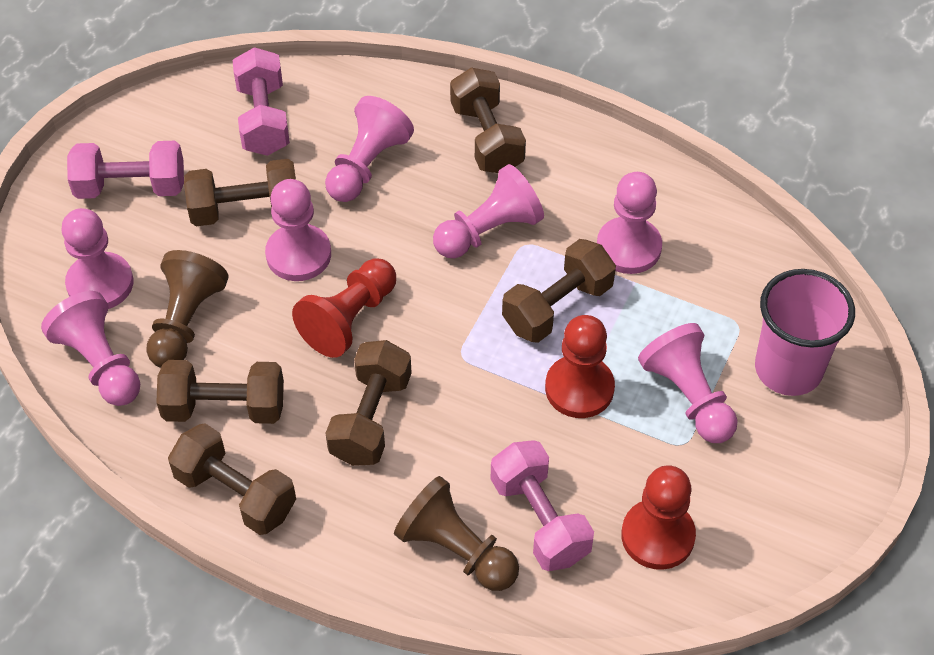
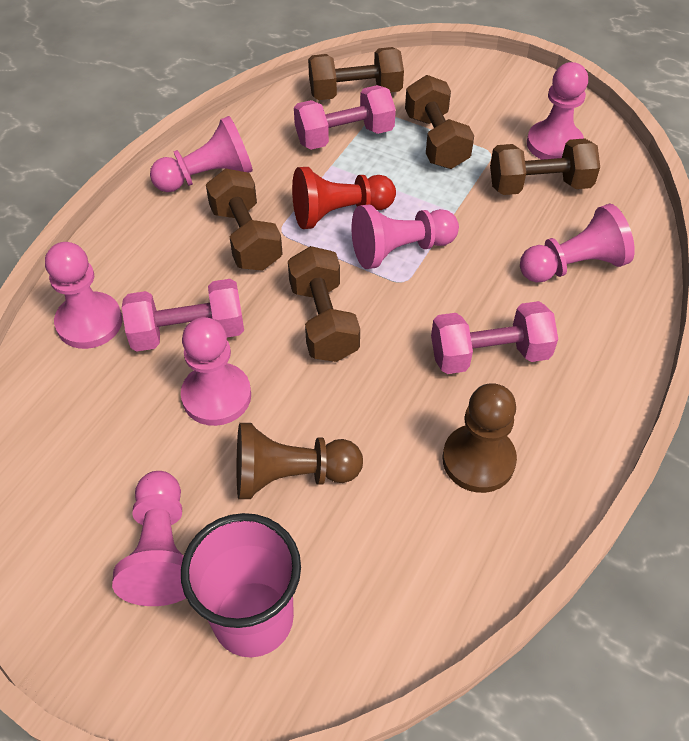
brown dumbbell: [156,360,284,424] [168,423,296,535] [184,159,296,226] [325,340,412,466] [450,67,526,173] [502,239,616,343] = 6 -> [206,169,283,271] [288,246,360,362] [308,47,404,100] [405,75,474,169] [490,138,600,195] = 5
red pawn: [292,258,396,358] [545,315,615,418] [621,465,696,570] = 3 -> [292,167,396,229] = 1

